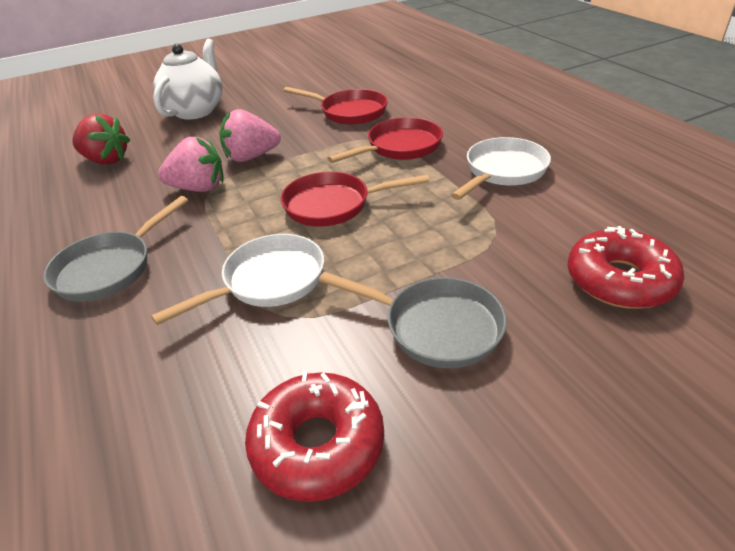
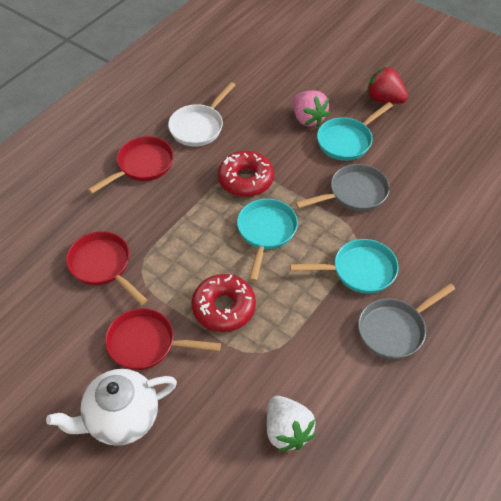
pink strawberry: [158,137,224,192] [219,109,281,162] = 2 -> [293,90,330,127] = 1
turquoise pan: none = 0 -> [237,199,298,282] [290,239,399,294] [317,102,393,161] = 3
white pan: [151,234,324,325] [451,137,551,200] = 2 -> [168,82,235,146] = 1
white strawberry: none = 0 -> [267,396,316,452] = 1

